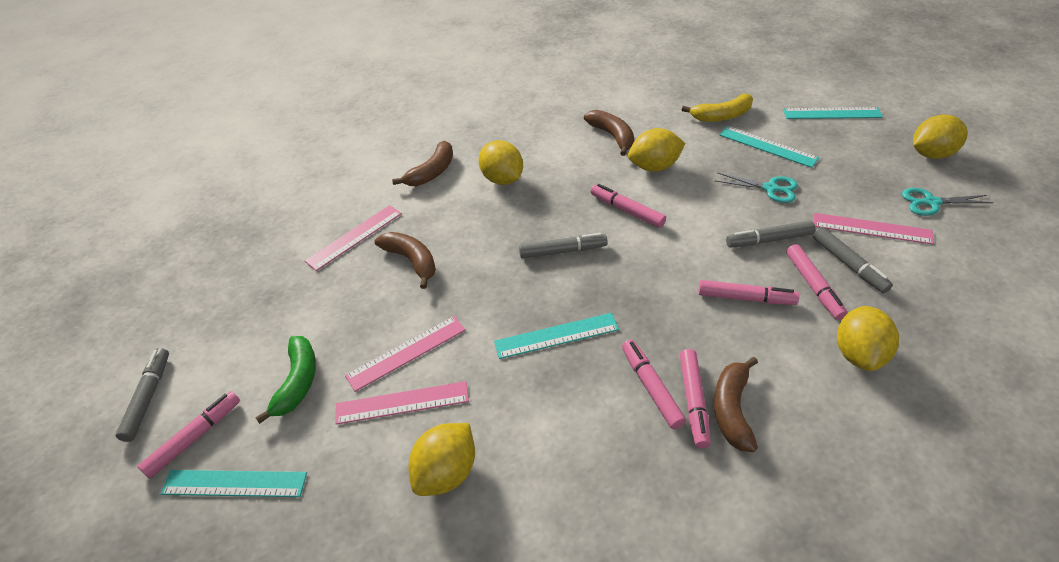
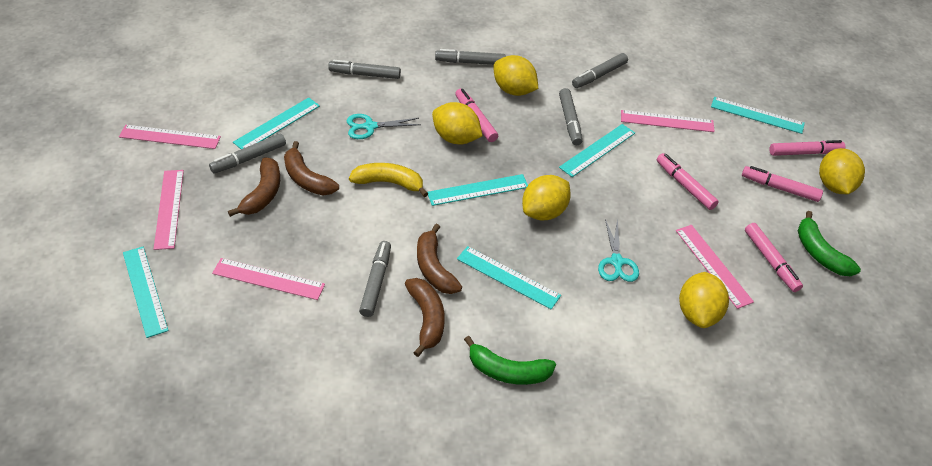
green banana: [255,336,316,424] = 1 -> [464,336,556,385] [798,211,861,276] = 2
grey marker: [115,348,169,442] [519,233,608,259] [726,220,815,248] [813,227,893,293] = 4 -> [209,134,286,174] [328,60,401,79] [359,241,391,317] [435,49,506,65] [559,88,582,145] [572,53,628,88] = 6
pink marker: [137,391,240,479] [591,184,666,228] [622,339,686,429] [680,349,711,448] [698,280,799,305] [786,244,848,320] = 6 -> [455,88,498,142] [657,153,719,210] [742,166,823,202] [745,223,803,292] [769,140,846,156] = 5
pink ruler: [305,205,402,271] [335,381,469,425] [345,316,465,392] [814,213,934,245] = 4 -> [119,125,221,149] [154,170,184,250] [212,258,325,300] [621,110,715,132] [676,225,754,309] = 5
turquoise ruler: [160,470,307,497] [494,313,619,359] [719,126,819,168] [783,107,883,119] = 4 -> [123,247,169,338] [233,97,320,149] [427,174,528,206] [457,246,561,309] [559,124,635,177] [711,97,805,134] = 6

